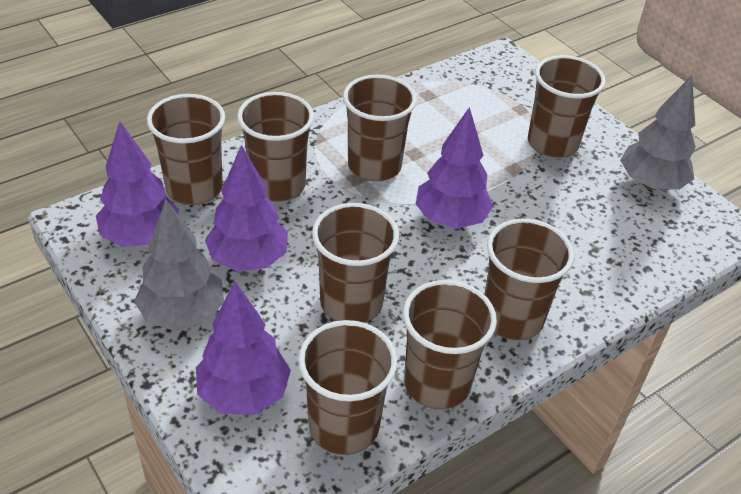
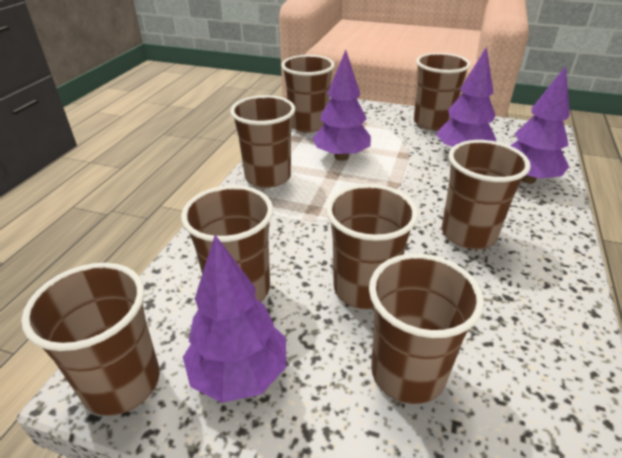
grey tree: [134,200,224,331] [620,75,696,190] = 2 -> none = 0

